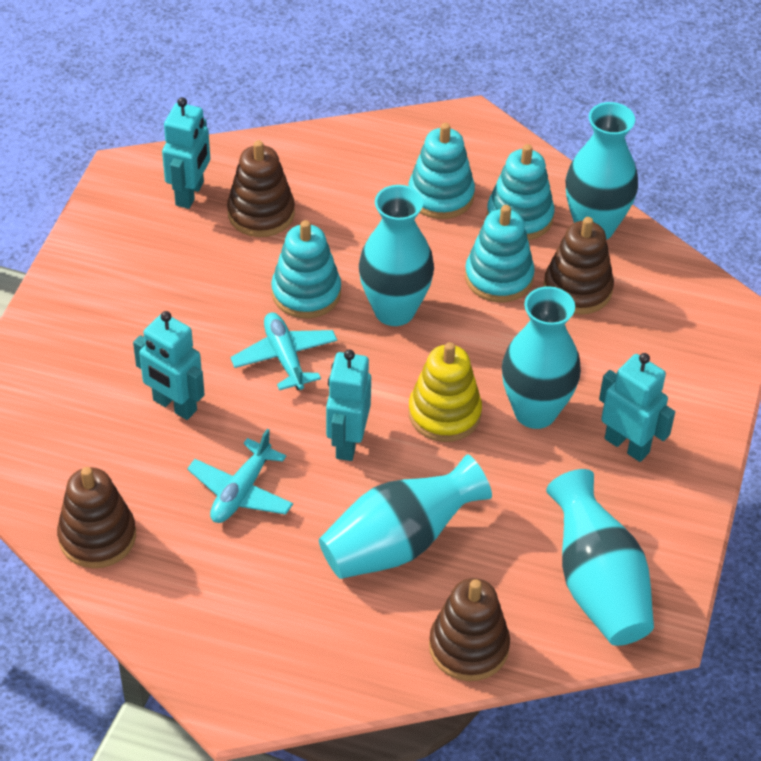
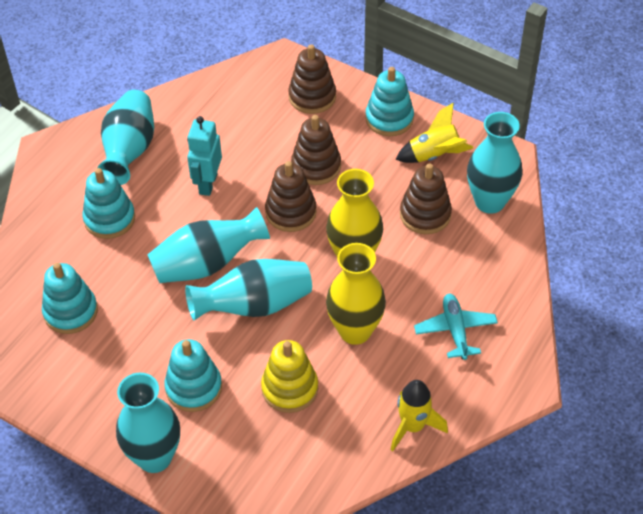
turquoise plane: [187,429,293,523] [230,312,337,391] = 2 -> [414,294,498,360] = 1
turquoise robot: [133,311,205,420] [162,97,210,209] [326,350,371,461] [599,353,675,462] = 4 -> [187,116,222,196] = 1
yellow rocket: none = 0 -> [391,380,448,451] [396,103,473,163] = 2
yellow vase: none = 0 -> [326,169,383,256] [326,243,386,345] = 2

